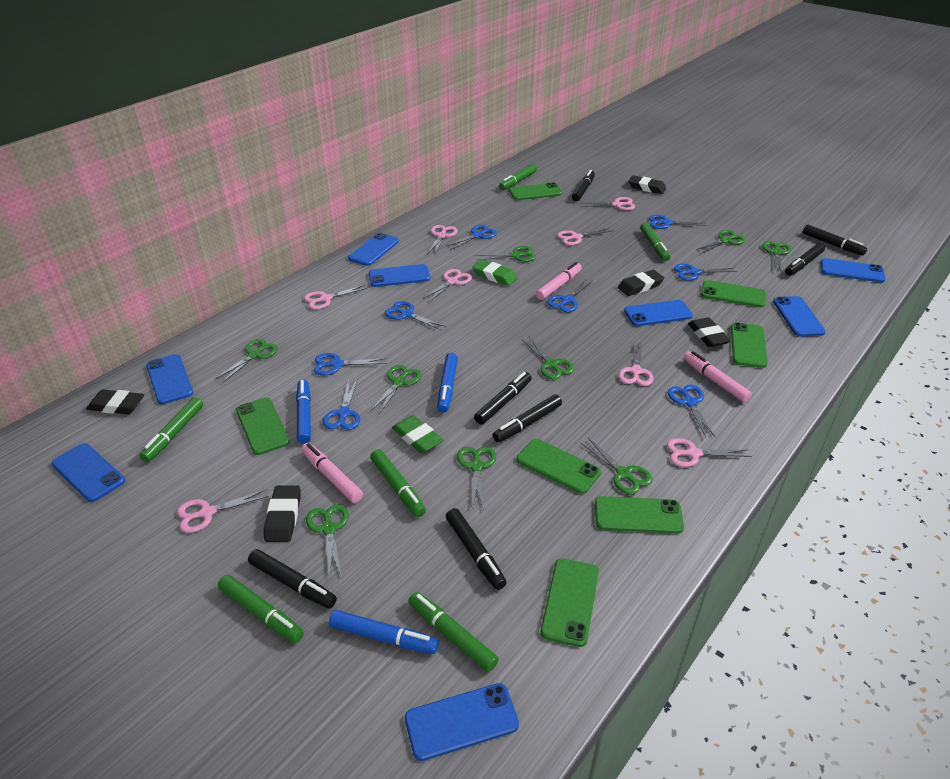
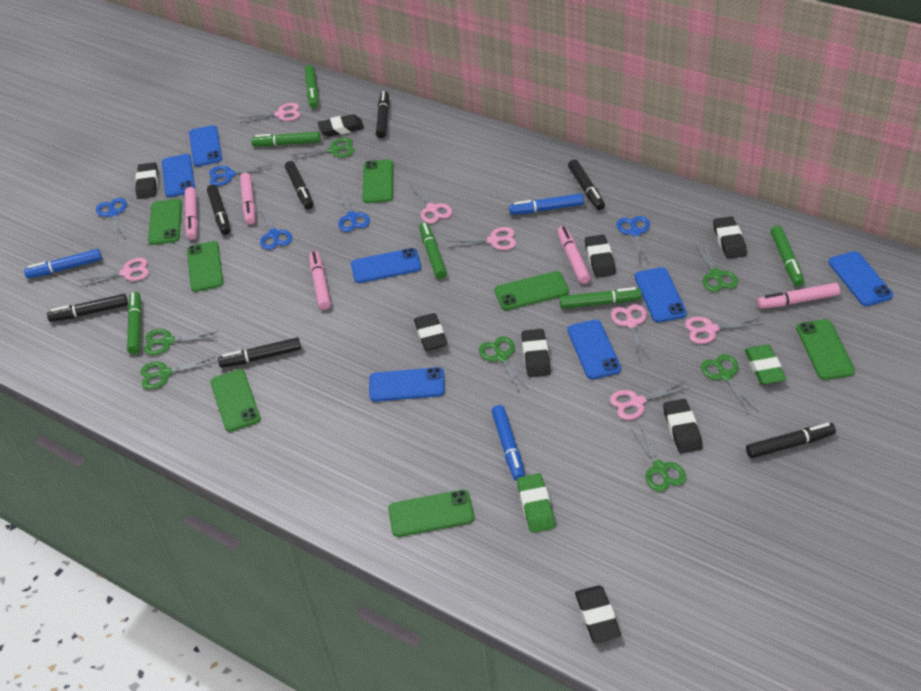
black eraser: [87,390,144,414] [264,486,301,542] [618,270,664,296] [628,175,667,194] [688,317,731,347] = 5 -> [135,162,158,199] [318,114,364,137] [414,313,447,351] [521,329,551,377] [575,585,621,643] [585,235,616,278] [663,399,703,453] [713,216,747,259] = 8
blue phone: [51,443,125,502] [146,354,193,404] [348,233,399,266] [369,264,430,287] [405,683,519,761] [624,300,693,326] [773,296,826,337] [821,258,885,283] = 8 -> [162,154,195,197] [189,125,222,166] [351,248,421,283] [369,367,445,402] [567,320,621,379] [634,267,687,322] [828,251,893,306] = 7
blue scissors: [314,353,386,375] [323,378,360,430] [385,301,447,330] [447,225,497,250] [547,279,593,312] [649,215,707,229] [668,385,715,437] [674,264,737,281] = 8 -> [96,198,127,238] [209,164,273,186] [260,205,292,250] [338,188,370,232] [617,216,650,263] = 5
green scissors: [215,339,278,383] [306,504,349,579] [370,365,421,414] [457,446,496,508] [475,246,536,262] [521,336,574,379] [581,438,652,495] [696,230,745,253] [762,241,791,273] = 9 -> [140,356,217,389] [144,329,218,355] [291,138,355,160] [479,336,529,392] [631,425,686,491] [695,241,738,292] [701,354,758,415] = 7
pink marker: [301,443,363,503] [536,262,582,300] [684,351,752,403] = 3 -> [185,187,198,240] [240,173,255,224] [309,251,331,310] [557,226,591,284] [757,283,840,309] = 5
pink scissors: [177,489,269,533] [304,285,367,310] [422,269,472,302] [428,225,458,254] [557,228,613,245] [581,197,635,210] [618,341,654,386] [667,438,752,467] = 8 -> [79,258,149,287] [239,103,300,123] [410,181,452,224] [446,227,516,250] [610,381,689,420] [611,304,650,360] [685,317,763,344] = 7

